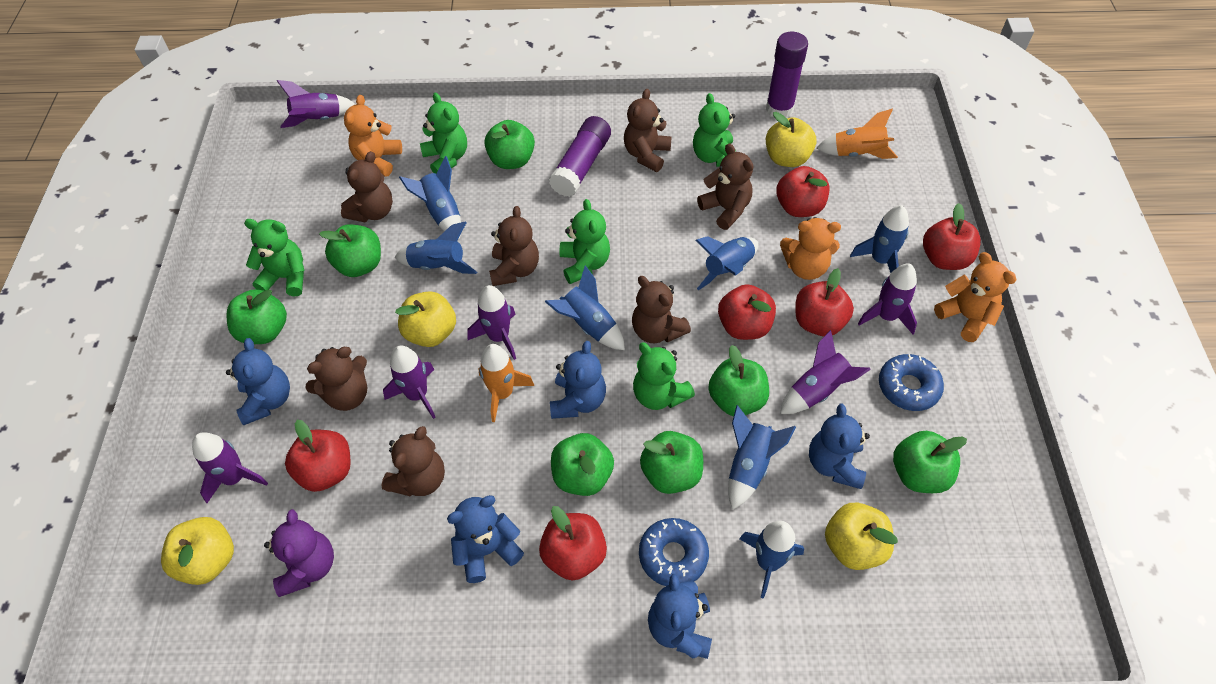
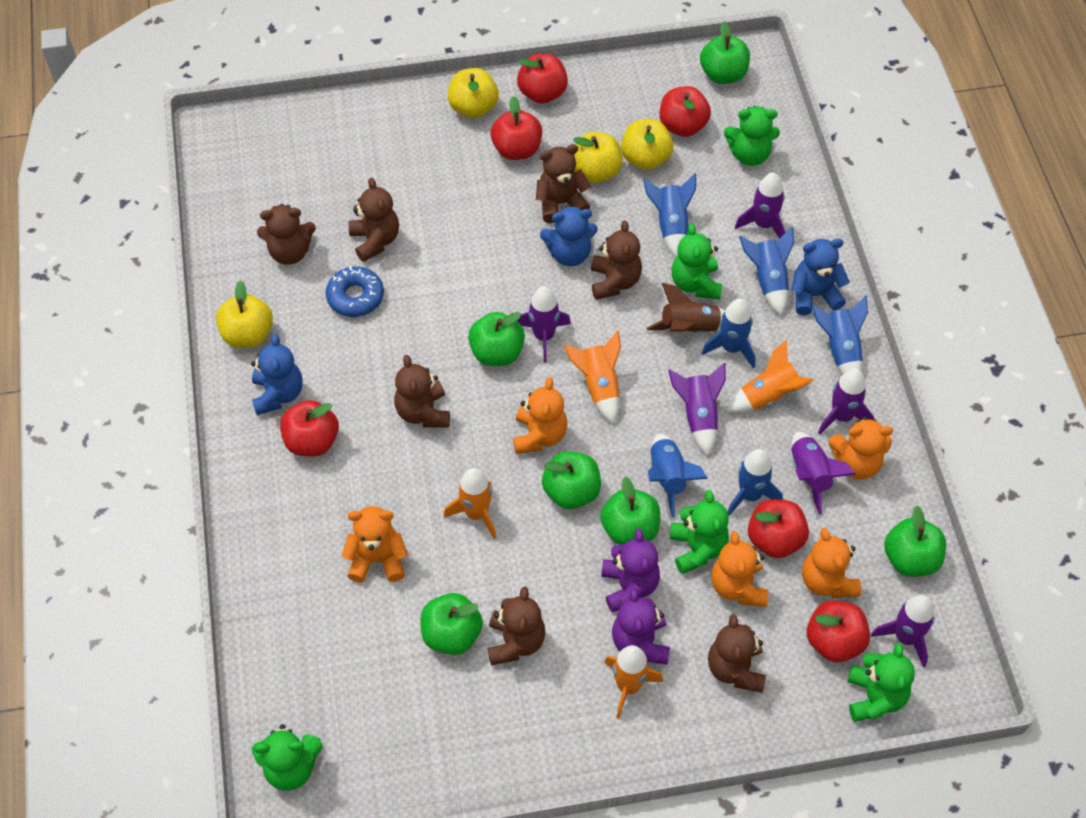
blue donut: [639,518,709,586] [879,354,944,411] = 2 -> [326,266,384,317] = 1
blue rocket: [395,221,477,274] [399,156,461,240] [545,265,625,350] [695,236,759,290] [728,405,796,510] [739,521,804,599] [850,205,909,273] = 7 -> [643,173,696,258] [648,434,708,517] [702,298,755,368] [728,449,783,516] [739,227,794,316] [811,296,868,375] = 6
blue teddy bear: [226,338,290,425] [447,495,524,583] [550,341,606,419] [648,574,712,659] [809,404,870,489] = 5 -> [251,334,303,415] [540,205,598,266] [791,238,850,315] = 3
brown rocket: none = 0 -> [647,283,725,333] = 1
green apple: [227,289,287,344] [319,224,381,277] [484,120,535,169] [551,433,614,496] [640,431,703,494] [708,345,769,416] [893,431,967,493] = 7 -> [421,593,483,655] [468,312,525,366] [542,451,601,509] [600,476,660,545] [700,21,750,84] [884,506,946,577] = 6
orange rocket: [478,344,534,422] [817,108,898,159] = 2 -> [444,468,496,539] [564,331,621,424] [604,645,663,719] [726,340,813,413] = 4
orange teddy bear: [344,95,402,177] [780,217,841,280] [934,252,1017,342] = 3 -> [342,506,408,582] [513,377,567,454] [711,531,768,607] [802,528,861,598] [828,416,893,480] = 5
purple glue stick: [549,116,611,197] [766,32,808,118] = 2 -> none = 0
purple teddy bear: [264,509,334,597] = 1 -> [601,529,660,613] [612,588,670,665] = 2

